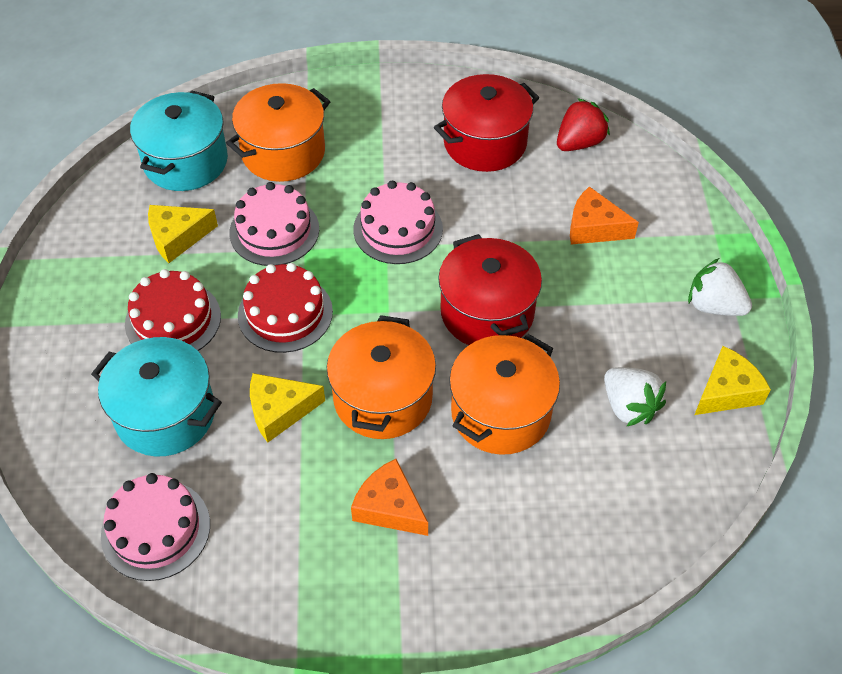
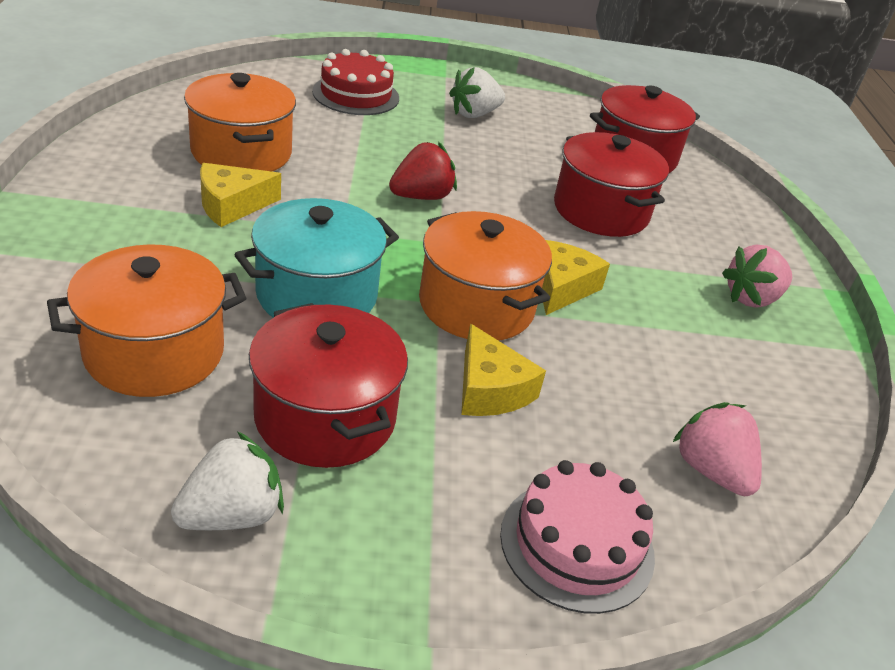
orange cheese: [351,459,428,536] [570,186,639,245] = 2 -> none = 0
pink cake: [101,473,210,581] [229,182,319,266] [353,181,443,264] = 3 -> [500,460,655,614] = 1
pink strawberry: none = 0 -> [673,402,762,496] [722,244,792,307] = 2
red cake: [125,269,221,351] [238,263,333,353] = 2 -> [312,49,399,115] = 1
red pot: [434,74,540,172] [438,234,542,345] = 2 -> [249,303,408,468] [554,132,669,237] [590,85,700,173] = 3
turquoise pot: [91,337,222,457] [130,90,228,191] = 2 -> [234,198,399,318] = 1

